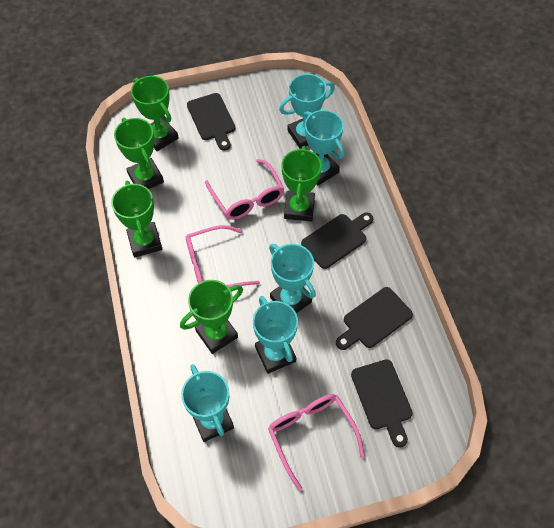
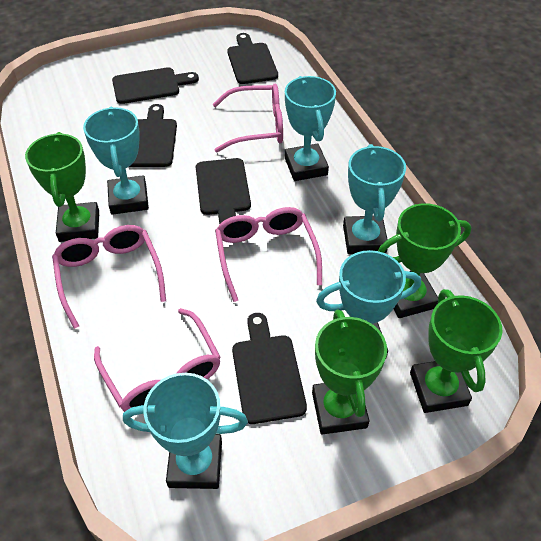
black cutting board: [187,93,236,151] [301,213,373,269] [336,287,413,350] [351,359,413,448] = 4 -> [112,67,199,104] [129,104,177,167] [196,158,251,225] [227,33,278,84] [232,313,307,424] = 5
green trophy: [111,181,162,258] [114,118,164,189] [131,76,179,151] [180,280,243,354] [282,146,322,221] = 5 -> [25,132,99,242] [312,309,387,435] [378,203,471,318] [410,289,502,413] = 4
pink glasses: [186,225,260,287] [205,159,284,220] [268,394,365,491] = 3 -> [52,225,166,329] [94,308,221,412] [213,84,283,152] [215,207,322,302] = 4

